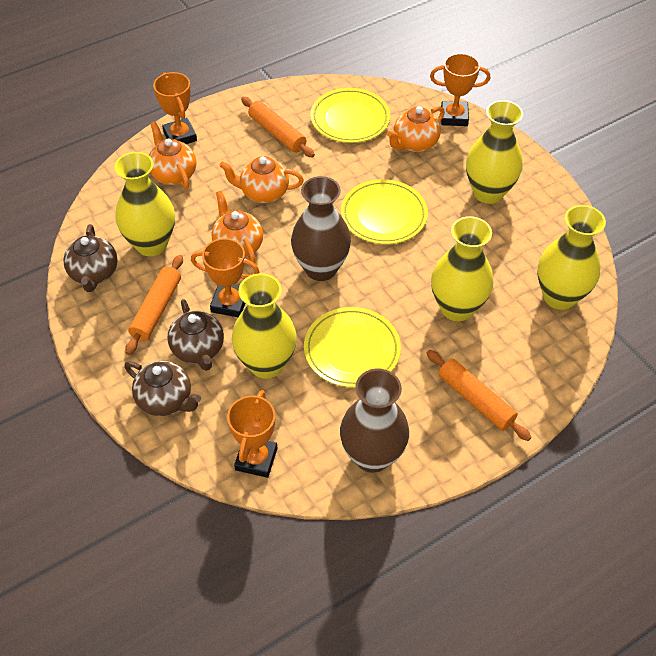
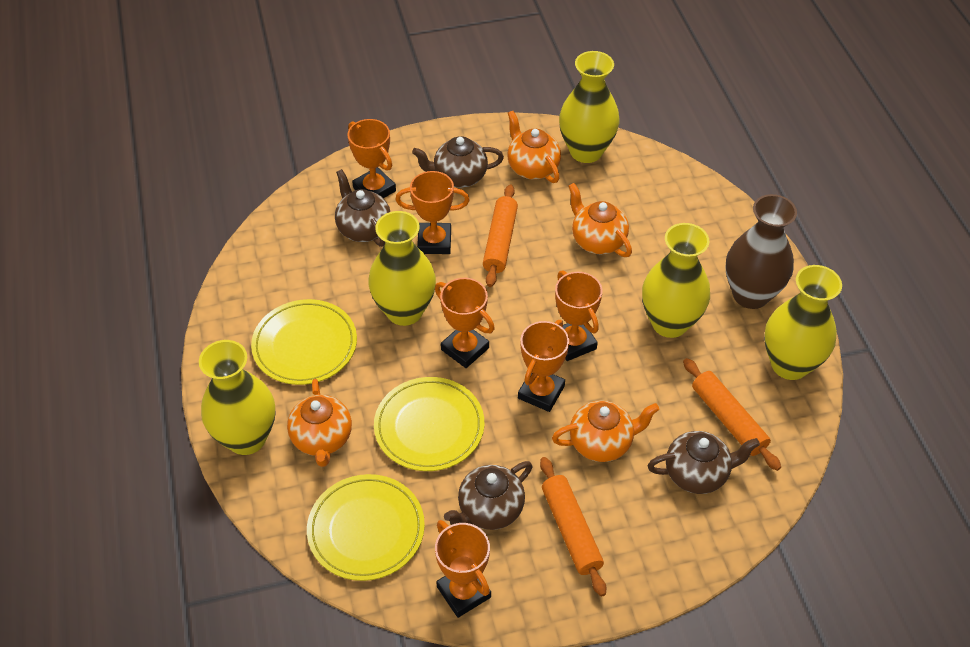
brown teapot: [63,224,118,292] [124,361,201,416] [167,299,224,371] = 3 -> [335,169,390,247] [412,136,504,188] [444,461,532,530] [647,431,760,494] = 4
brown vase: [291,176,351,281] [340,369,409,473] = 2 -> [726,194,797,309] = 1
orange trophy: [153,72,197,144] [191,238,260,317] [227,390,277,478] [430,53,490,126] = 4 -> [348,119,396,198] [395,171,470,254] [435,278,495,368] [435,520,491,618] [518,320,569,412] [555,271,603,361] = 6

